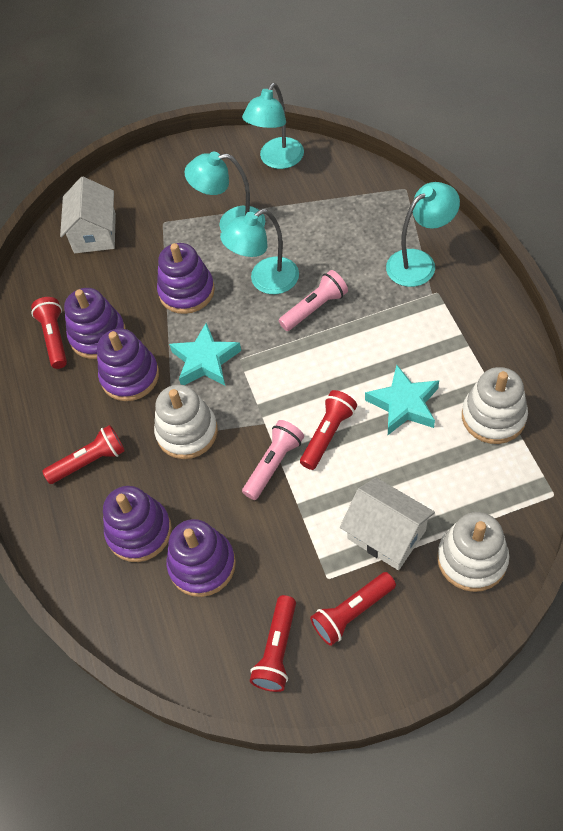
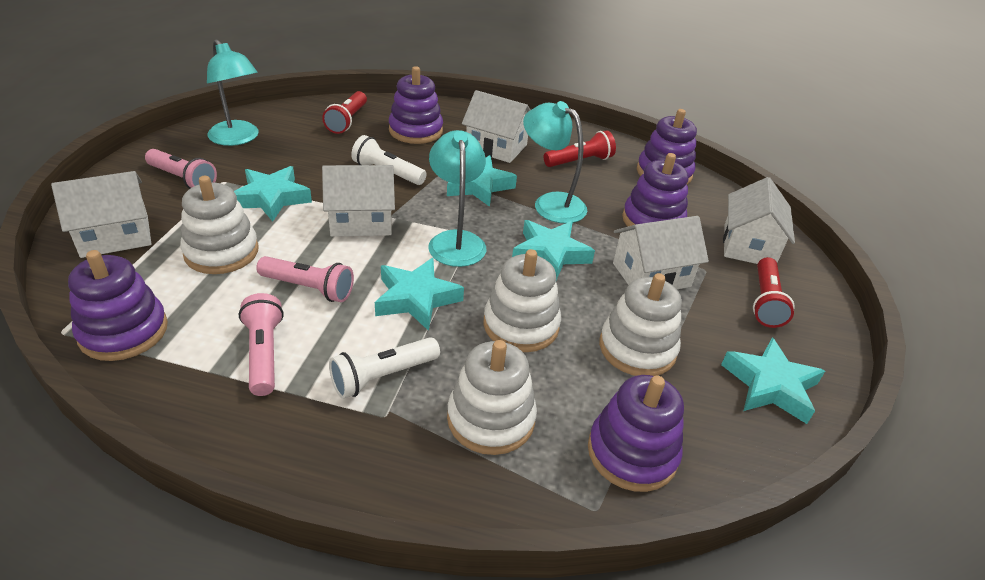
pink flashlight: [242,420,304,500] [279,270,348,331] = 2 -> [145,149,217,189] [239,293,284,396] [256,256,354,302] = 3
red flashlight: [31,297,67,369] [42,425,125,484] [250,595,296,692] [300,390,357,470] [310,572,396,646] = 5 -> [322,91,367,134] [544,130,616,167] [753,257,795,328] = 3
turquoise lamp: [184,152,265,231] [220,209,299,294] [242,83,304,169] [386,182,460,287] = 4 -> [207,39,259,146] [428,130,486,267] [523,101,587,224] = 3
turquoise star: [169,323,241,386] [365,365,439,435] = 2 -> [234,166,312,222] [375,258,464,331] [447,155,517,207] [512,220,595,280] [721,337,825,424] = 5
white flashlight: none = 0 -> [329,337,440,399] [351,135,427,185] = 2
white house: [60,176,116,253] [340,478,435,570] = 2 -> [51,171,152,258] [322,165,395,237] [462,90,530,163] [613,216,709,289] [723,177,795,264] = 5
white stacking toy: [154,385,218,459] [437,512,509,592] [462,367,528,444] = 3 -> [180,176,259,274] [447,340,537,455] [483,249,561,352] [599,273,682,376] = 4

